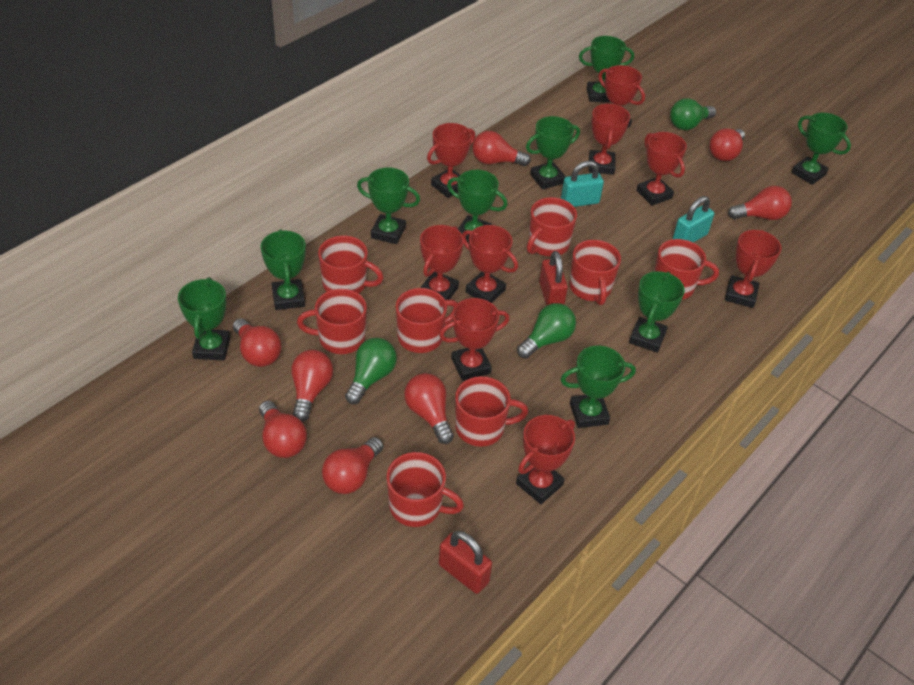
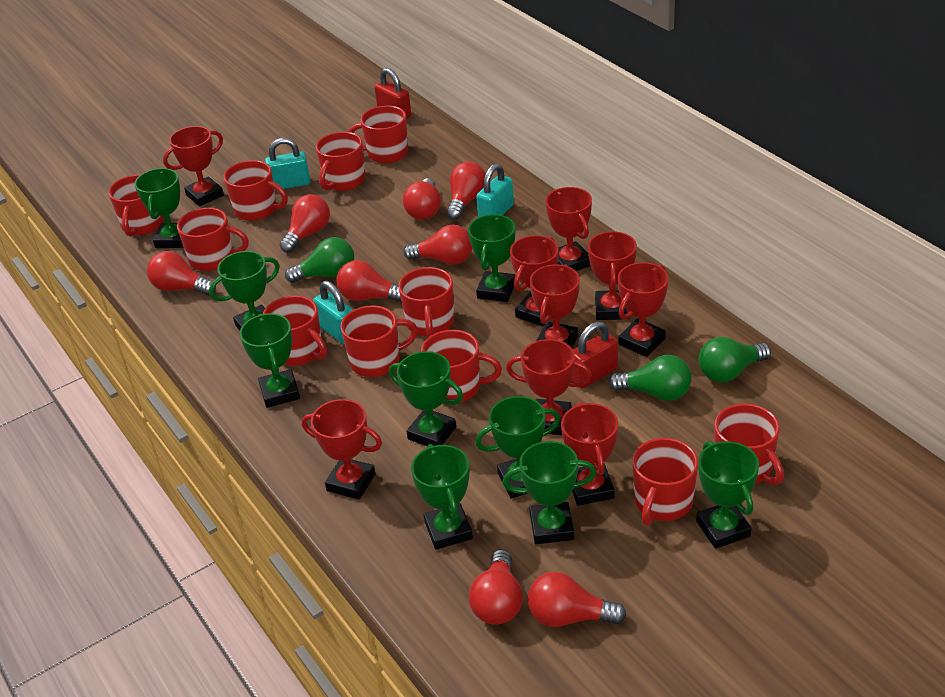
red mug: [297,289,367,354] [318,236,384,293] [386,452,464,527] [396,288,458,353] [455,376,528,447] [527,197,577,257] [569,240,621,305] [654,239,719,300] = 8 -> [108,175,164,236] [177,208,249,271] [224,160,288,221] [263,295,327,366] [316,132,365,191] [340,305,418,377] [347,106,408,163] [398,267,454,338] [421,330,502,403] [632,438,698,525] [714,404,784,485] = 11
turquoise padlock: [561,161,604,207] [673,196,714,243] = 2 -> [265,138,310,191] [313,281,353,345] [476,163,514,217] = 3

